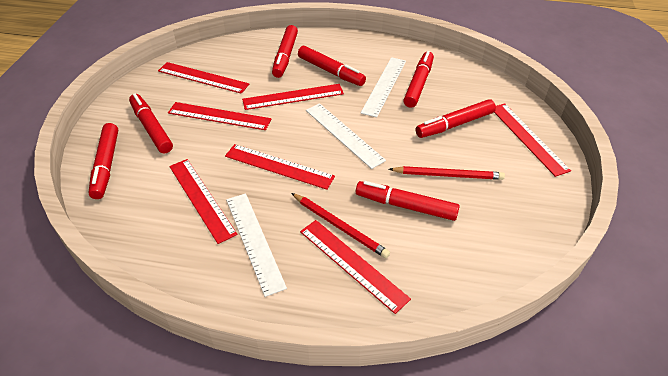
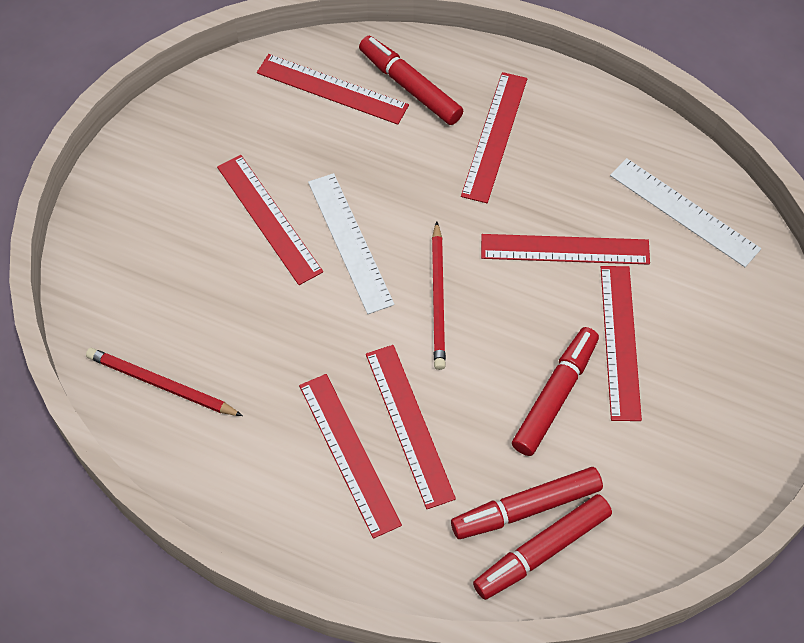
red marker: [88,123,118,199] [129,93,173,153] [272,25,298,78] [298,46,366,86] [356,181,460,221] [403,51,434,108] [416,99,496,138] = 7 -> [359,36,463,125] [451,467,603,539] [473,494,612,600] [512,327,599,456] = 4
white ruler: [226,193,287,297] [306,103,386,169] [361,57,406,117] = 3 -> [308,173,395,314] [610,158,761,267] = 2

